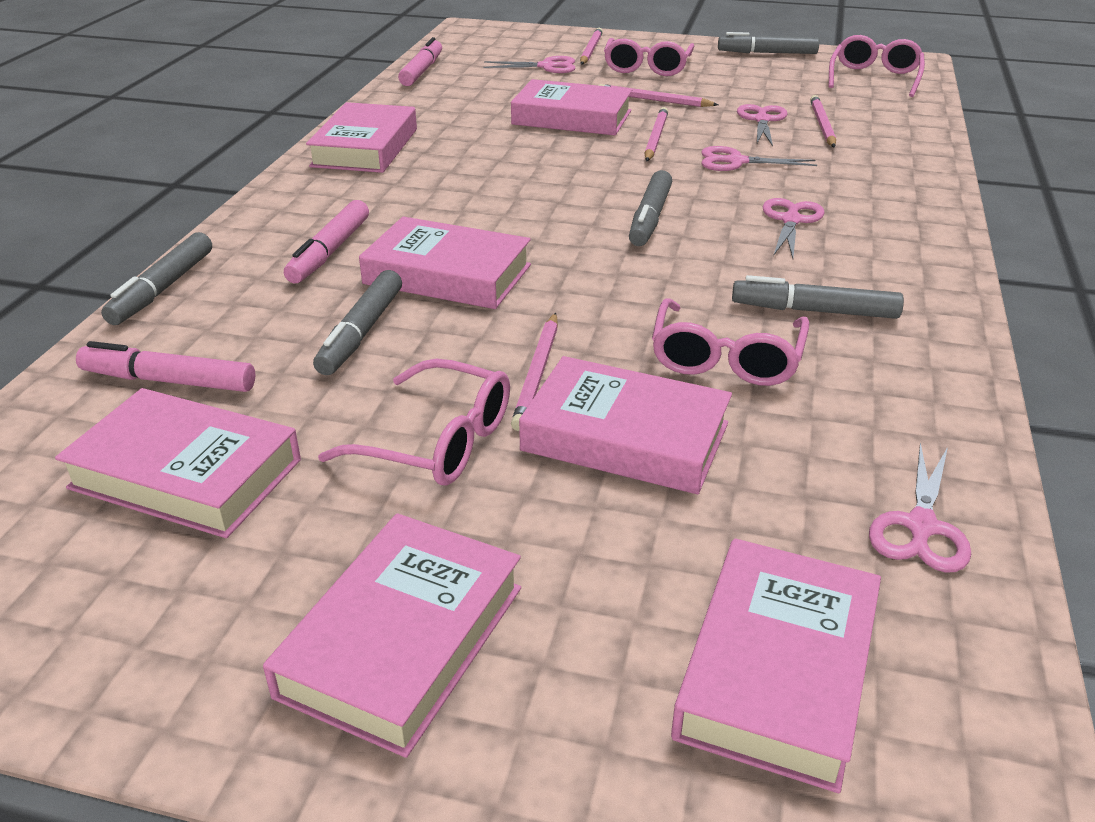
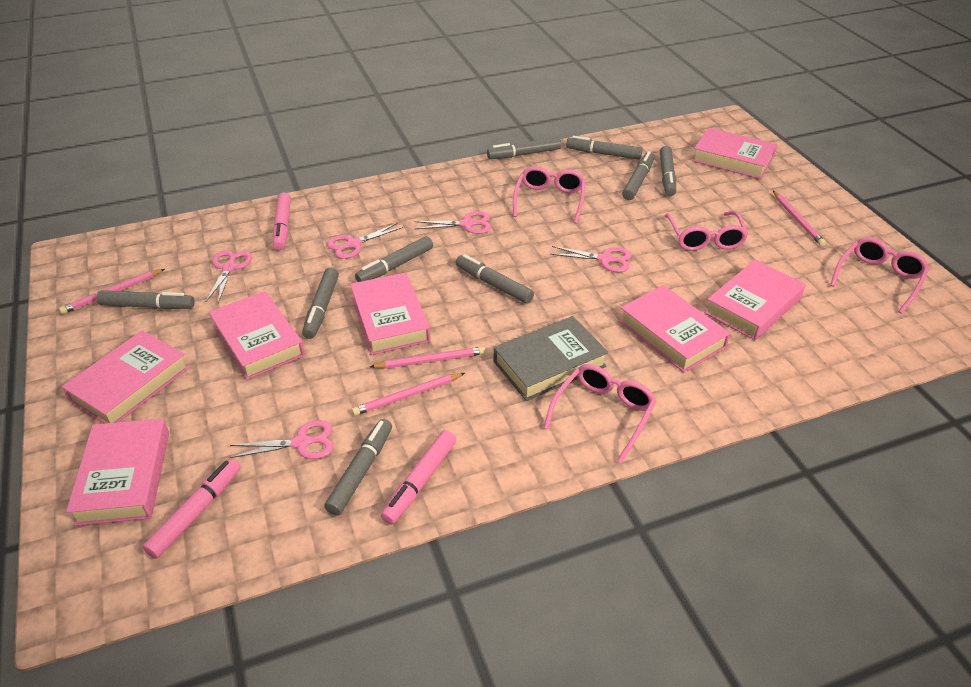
grey book: none = 0 -> [494,316,608,401] = 1
grey marker: [101,232,212,325] [313,270,402,375] [629,170,672,246] [718,32,819,54] [732,275,904,319] = 5 -> [96,290,195,309] [302,268,339,339] [324,419,392,516] [355,236,433,282] [456,254,534,304] [487,137,561,159] [566,136,643,160] [622,151,654,200] [660,146,676,196] = 9
pink pencil: [511,313,558,431] [580,28,603,65] [598,84,719,107] [644,107,668,161] [810,95,836,147] = 5 -> [59,269,165,314] [352,373,465,416] [370,347,486,369] [773,191,826,246] = 4

